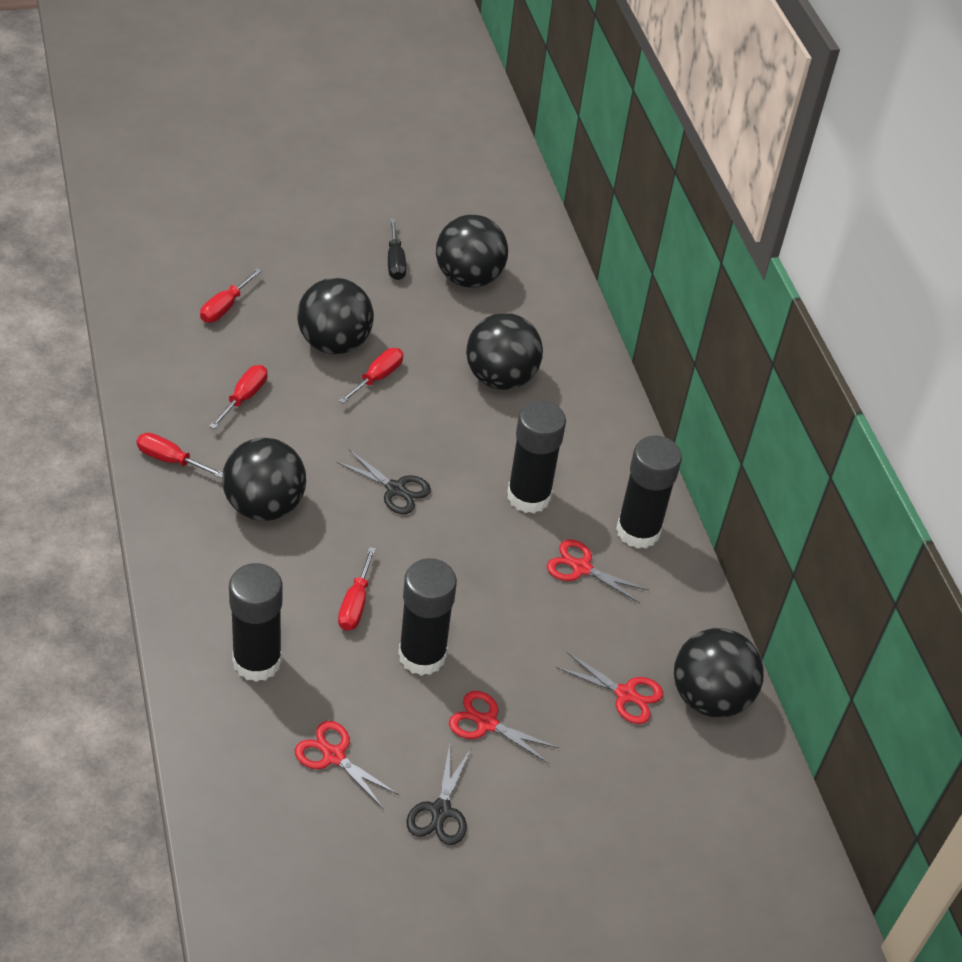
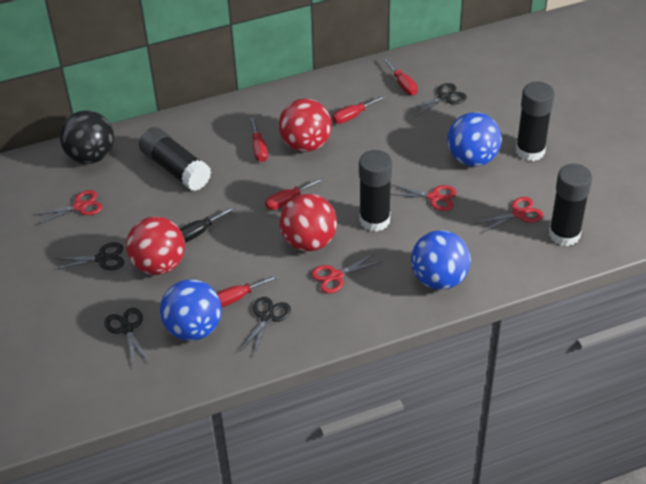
black ball: [222,437,306,521] [297,278,374,354] [436,215,508,288] [466,313,543,390] [674,628,764,718] = 5 -> [60,110,114,164] = 1
black scissors: [337,450,431,514] [406,744,472,845] = 2 -> [54,242,124,270] [104,308,150,366] [240,297,291,355] [408,83,467,117] = 4
blue ball: none = 0 -> [160,279,222,341] [411,230,471,290] [447,112,502,167] = 3
red ball: none = 0 -> [126,216,185,275] [279,98,332,152] [279,194,337,251] = 3

